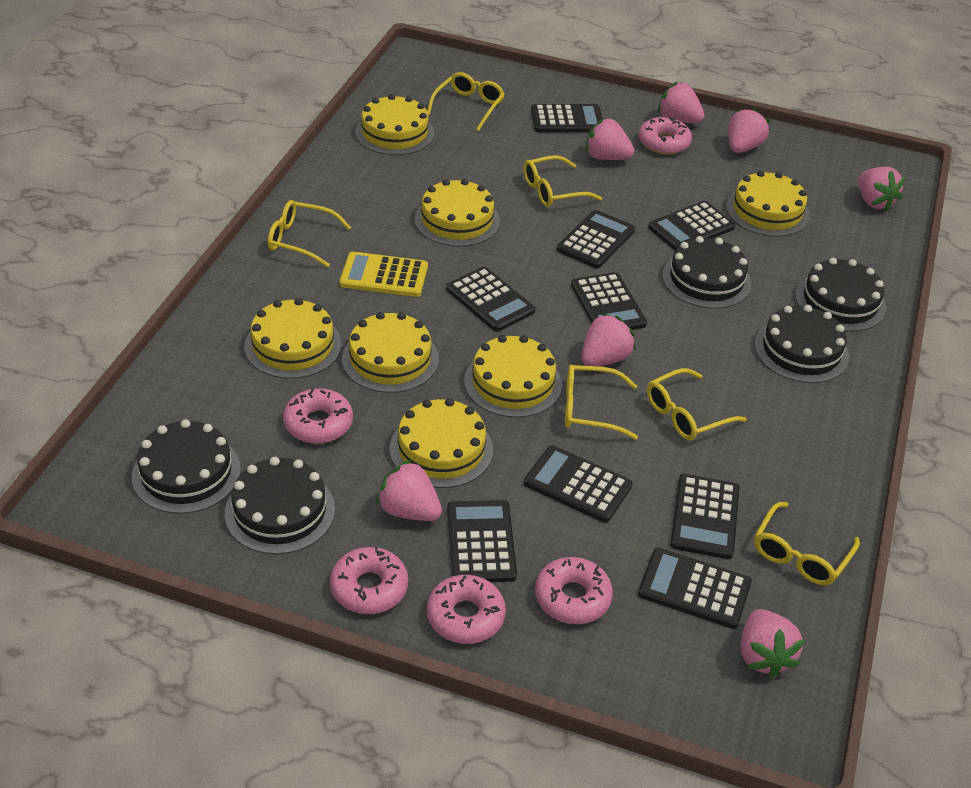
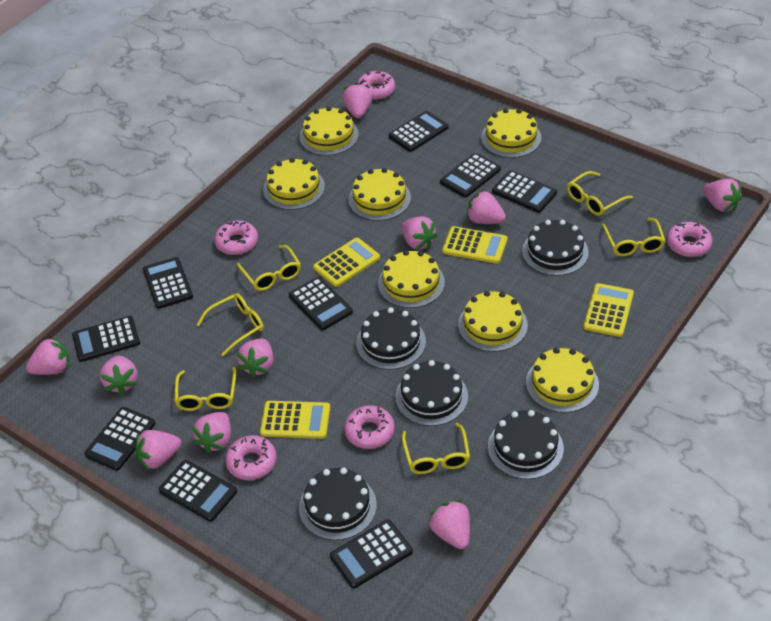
pink strawberry: [376,459,442,521] [581,313,636,366] [586,118,634,160] [658,82,705,123] [728,108,770,153] [741,609,805,678] [858,167,905,211] = 7 -> [26,337,69,375] [100,356,138,395] [136,430,181,470] [192,412,231,454] [237,339,274,378] [342,83,372,118] [401,216,438,250] [428,500,470,549] [466,190,506,224] [703,179,742,212] = 10
yellow calculator: [339,252,428,297] = 1 -> [260,401,330,439] [313,238,380,287] [442,226,507,264] [583,283,634,337] = 4

